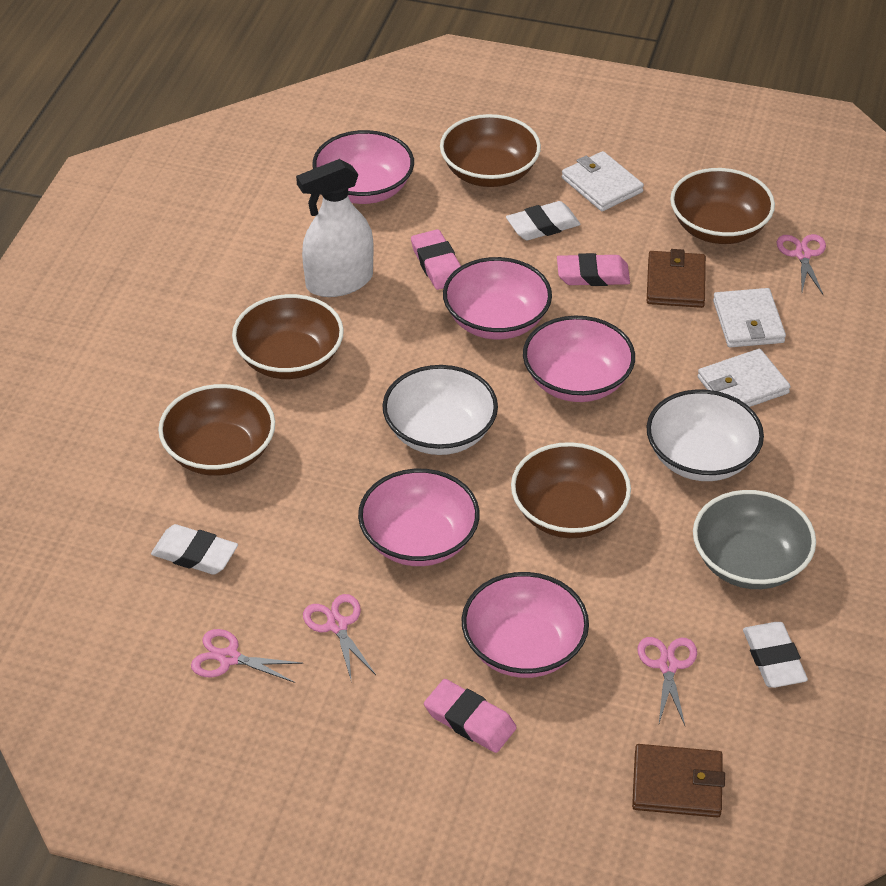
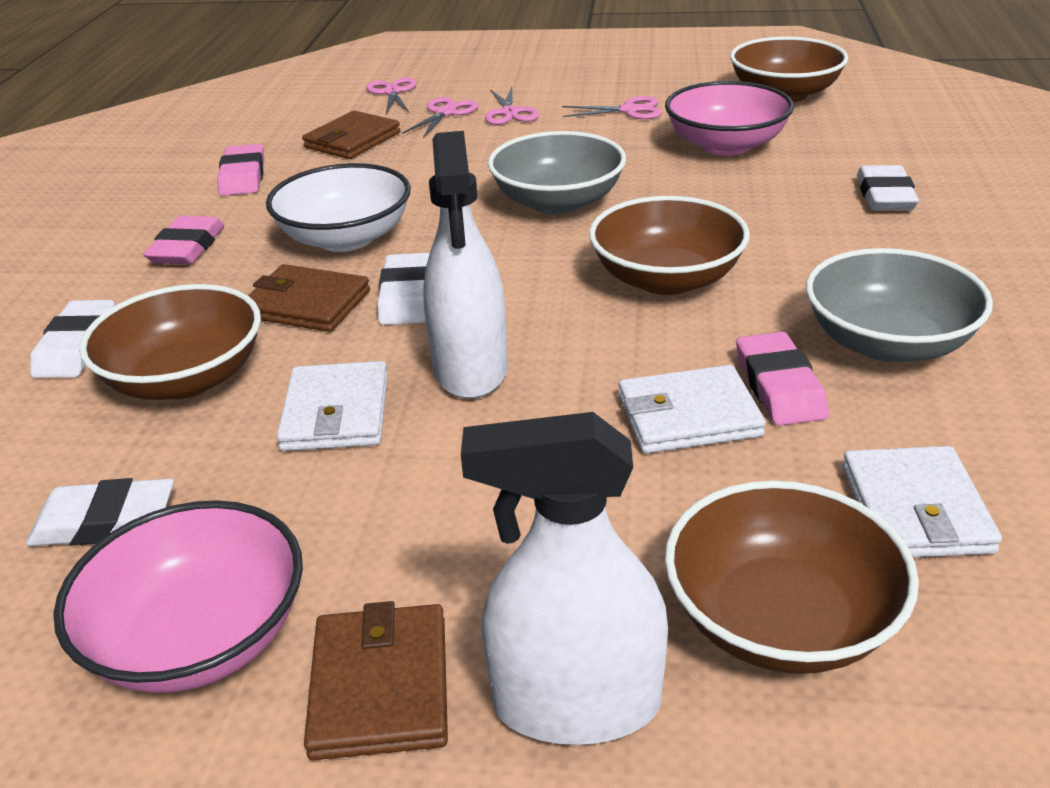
brown bowl: [158,384,275,476] [232,294,344,379] [440,114,541,187] [511,442,631,538] [670,168,775,244] = 5 -> [79,284,261,400] [589,196,749,295] [665,481,919,674] [730,37,848,102] = 4
brown wallet: [632,744,725,818] [647,249,706,308] = 2 -> [248,264,370,332] [302,111,400,159] [304,601,448,760] = 3
grey bowl: [693,490,816,589] = 1 -> [488,131,626,215] [806,248,993,362] = 2
pink bowl: [312,130,414,204] [358,469,480,566] [443,257,552,340] [462,572,589,678] [523,316,635,402] = 5 -> [53,500,303,693] [665,81,794,156] = 2
white bowl: [383,365,498,455] [646,389,764,481] = 2 -> [266,163,411,252] = 1
white eraser: [151,524,238,575] [506,201,581,240] [743,622,808,688] = 3 -> [26,478,174,546] [30,300,115,378] [377,253,430,325] [857,165,919,210] = 4
white spray bottle: [296,159,374,297] = 1 -> [423,131,508,399] [461,412,668,745] = 2

